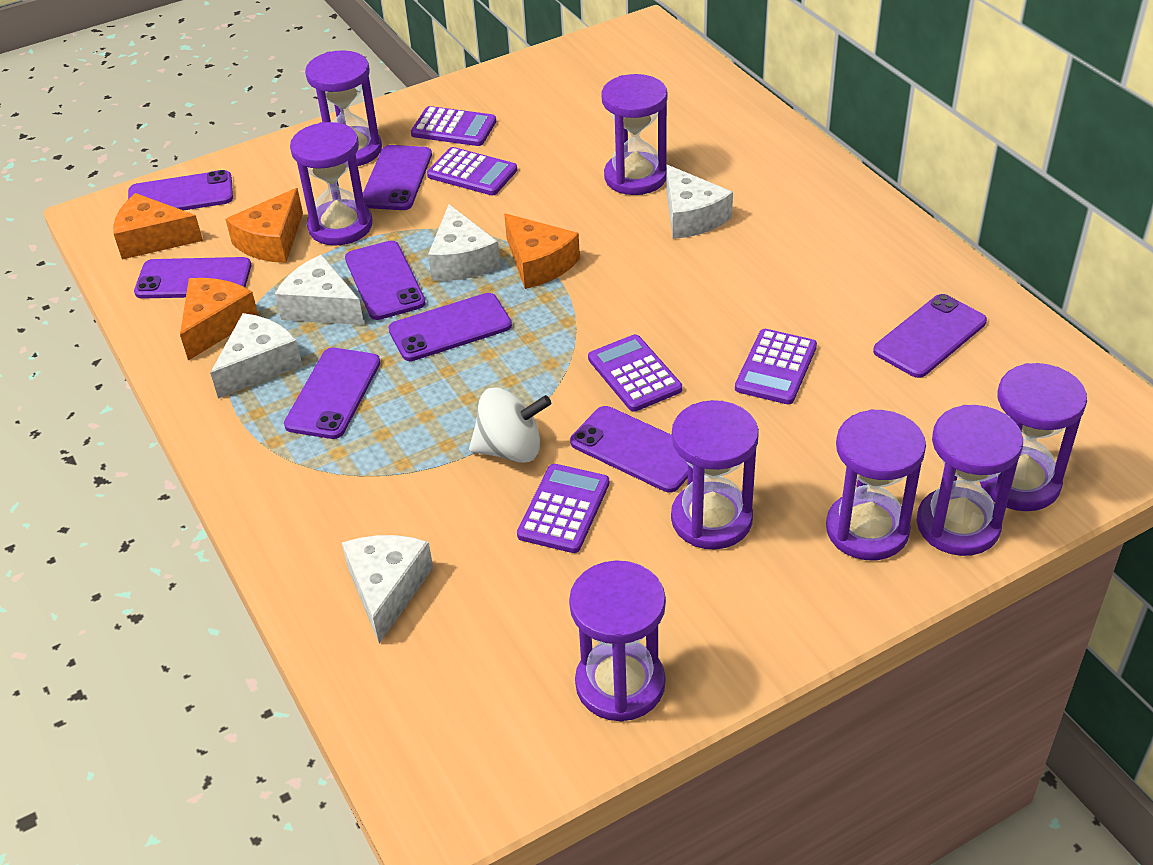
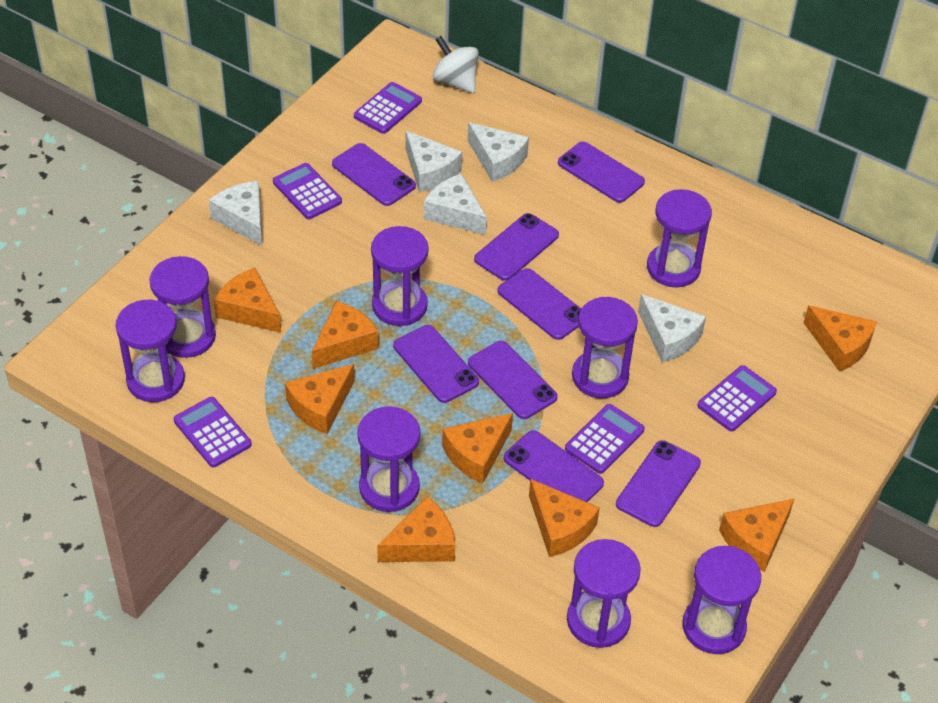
orange cheese: [113,193,203,260] [180,278,259,361] [225,188,303,263] [504,213,580,289] = 4 -> [214,268,281,333] [285,364,355,434] [312,301,379,369] [377,496,455,562] [442,413,513,484] [529,479,600,557] [719,498,795,572] [804,305,877,372] = 8

